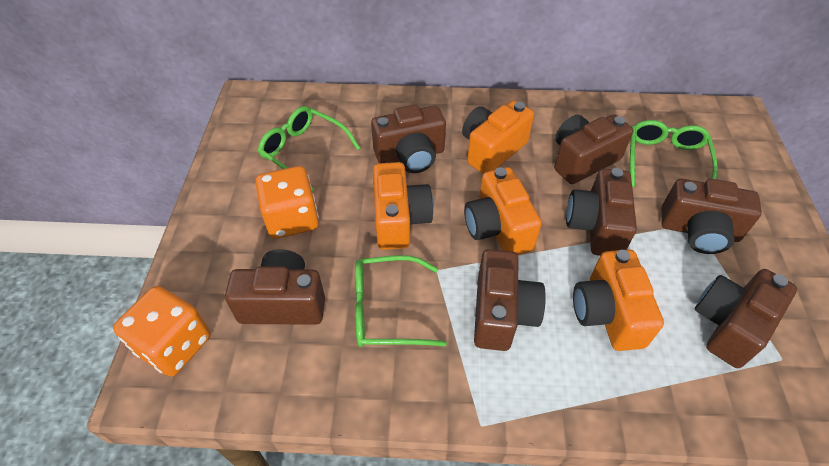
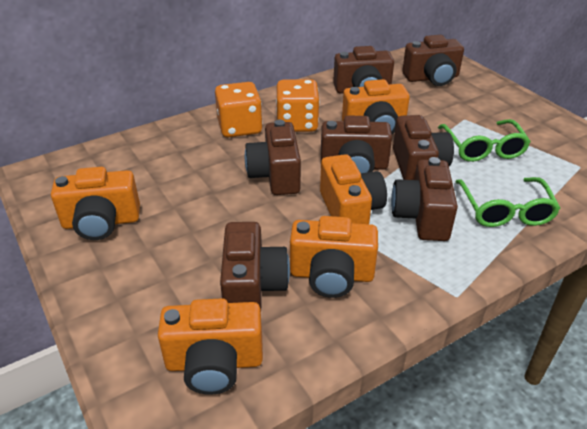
green glasses: [258,106,360,191] [355,255,447,347] [630,120,718,187] = 3 -> [438,119,531,162] [455,177,561,227] = 2
orange camera: [373,162,434,250] [462,101,534,174] [464,167,542,255] [573,249,664,351] = 4 -> [51,167,140,240] [158,298,263,395] [290,216,378,298] [320,154,387,224] [342,79,410,134] = 5

